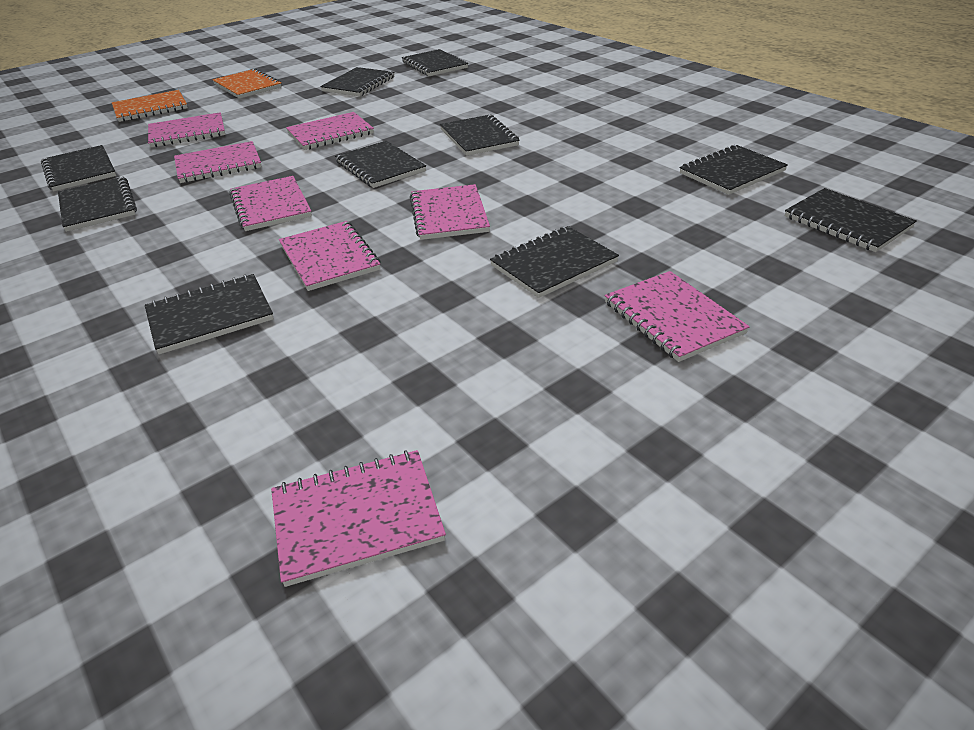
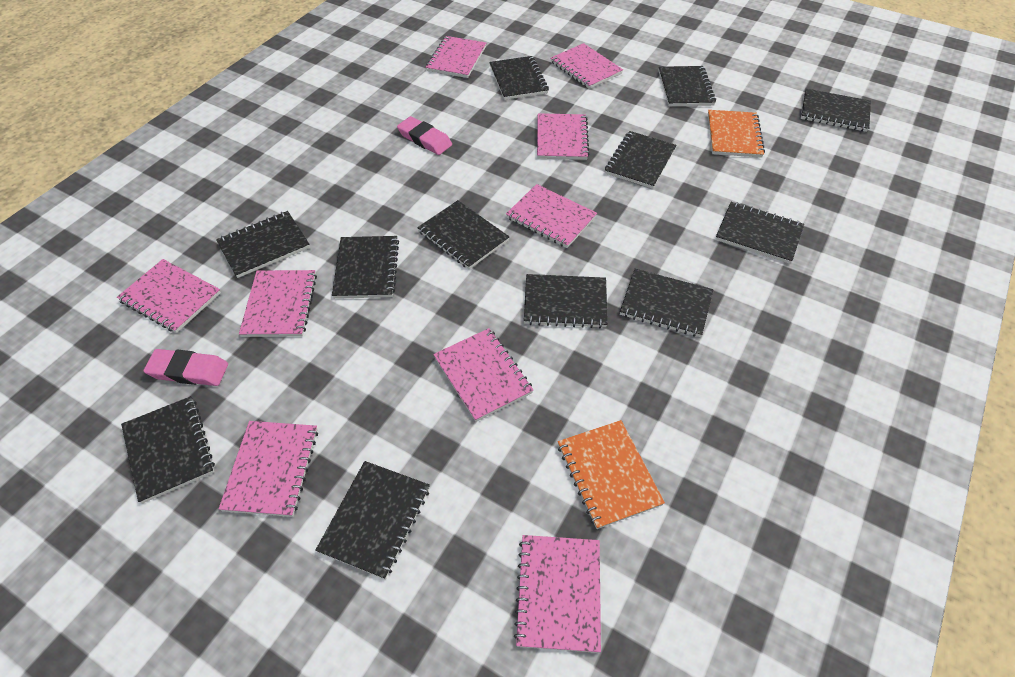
black notebook: [41,145,116,191] [58,177,137,232] [145,274,274,354] [320,67,395,96] [335,141,426,188] [402,49,468,76] [440,114,520,156] [490,226,619,298] [679,145,788,195] [785,188,916,252] = 10 -> [121,396,215,504] [216,211,310,278] [315,461,430,580] [332,236,399,299] [417,200,509,269] [489,56,549,100] [524,274,608,328] [605,131,676,189] [620,269,713,337] [658,66,716,106] [716,202,804,264] [801,89,871,132] = 12
pink eraser: none = 0 -> [144,349,228,386] [397,116,452,155] = 2
pink notebook: [148,112,225,147] [174,141,262,183] [229,176,312,231] [271,450,446,587] [279,221,381,291] [286,112,374,150] [410,184,490,240] [605,271,750,362] = 8 -> [117,259,221,333] [219,421,318,517] [239,270,317,337] [426,36,486,78] [433,328,533,422] [506,184,597,248] [514,535,601,653] [537,113,589,160] [550,43,623,89] = 9

